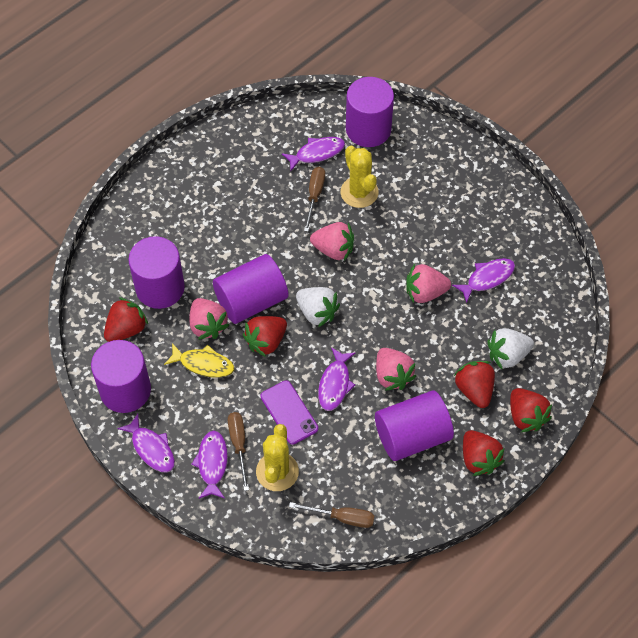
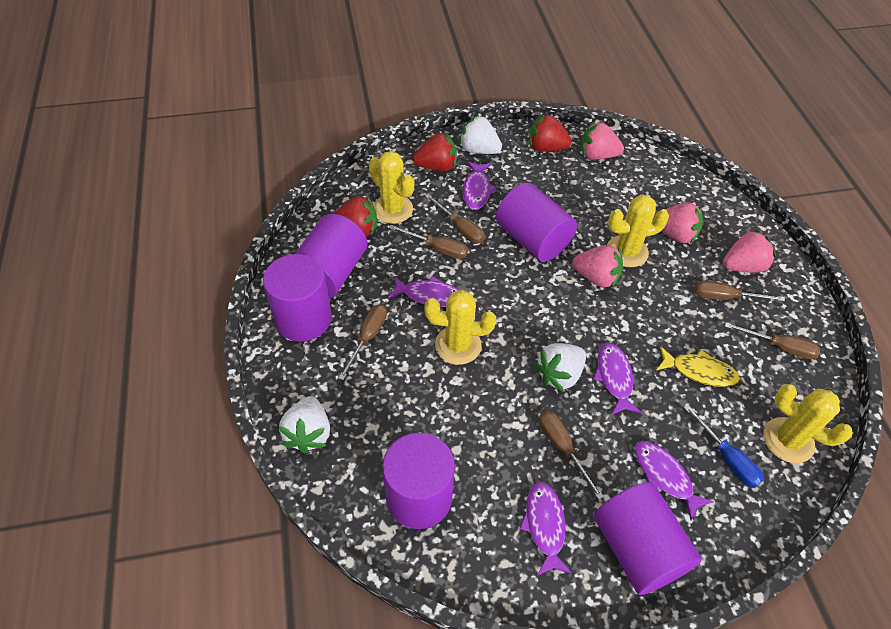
blue screwdriver: none = 0 -> [683,404,764,488] = 1
brown screwdriver: [228,412,249,491] [289,502,374,528] [304,167,325,232] = 3 -> [338,304,387,380] [389,225,468,259] [425,194,485,244] [539,411,604,500] [695,280,785,302] [725,322,820,359] = 6
purple phone: [261,380,318,445] = 1 -> none = 0
red strawberry: [104,297,148,342] [243,316,287,357] [454,361,495,408] [463,430,505,476] [510,388,552,432] = 5 -> [333,196,377,237] [413,132,457,171] [529,113,572,152] = 3
white strawberry: [296,287,340,327] [487,328,534,369] = 2 -> [278,396,330,453] [459,115,502,154] [534,343,586,392] = 3
yellow cactus: [256,424,299,491] [340,146,379,208] = 2 -> [369,151,414,224] [424,290,496,365] [607,194,669,267] [763,384,853,463] = 4

